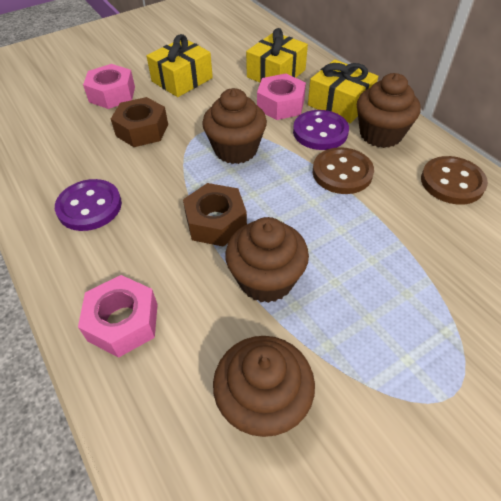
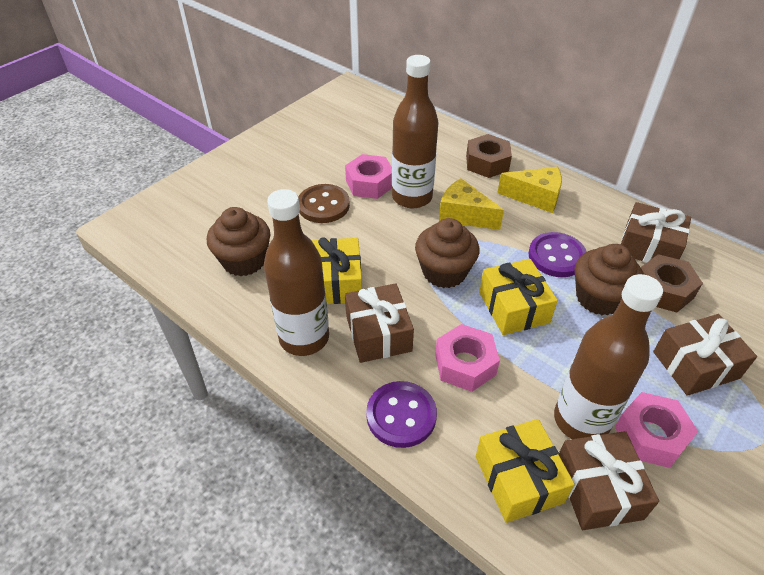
brown bottle: none = 0 -> [264,189,329,356] [392,55,439,208] [554,274,663,439] = 3
brown button: [313,147,374,194] [421,156,488,205] = 2 -> [298,184,350,223] = 1
brown cupcake: [202,88,267,164] [213,336,315,437] [225,217,309,303] [357,73,421,148] = 4 -> [207,207,270,276] [415,218,480,288] [575,244,643,315] = 3
brown gift: none = 0 -> [345,283,414,363] [559,431,659,530] [621,202,691,263] [653,314,757,396] = 4
yellow cheese: none = 0 -> [439,179,504,230] [498,167,562,213] = 2

